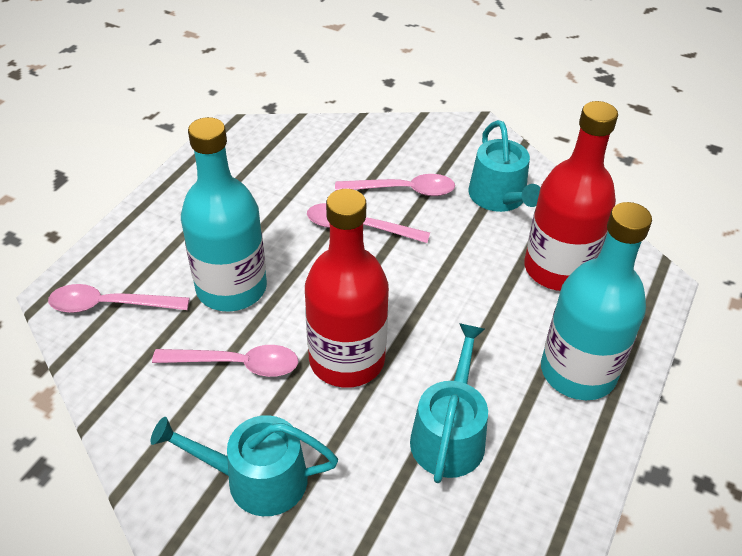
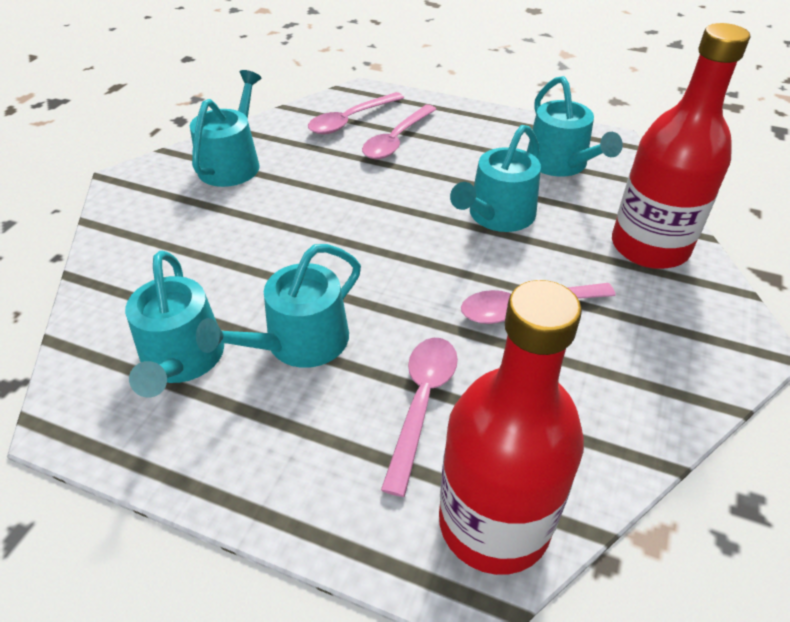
turquoise bottle: [181,117,267,312] [541,202,652,400] = 2 -> none = 0
turquoise watering can: [150,415,338,516] [410,323,488,483] [469,120,541,212] = 3 -> [125,251,224,397] [190,70,261,187] [196,244,361,368] [450,125,541,232] [527,76,623,176] = 5

